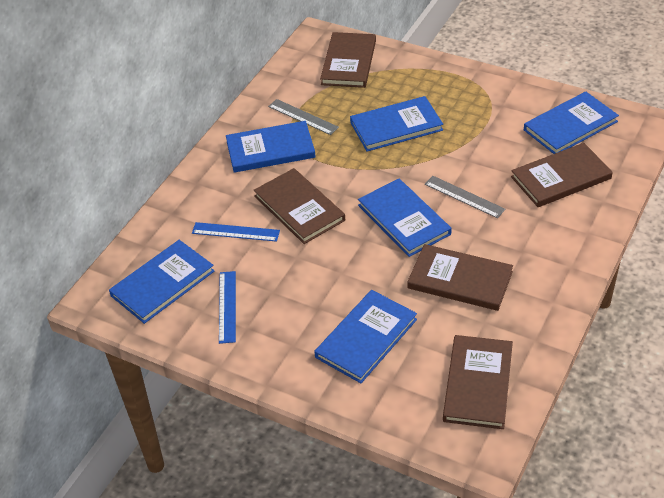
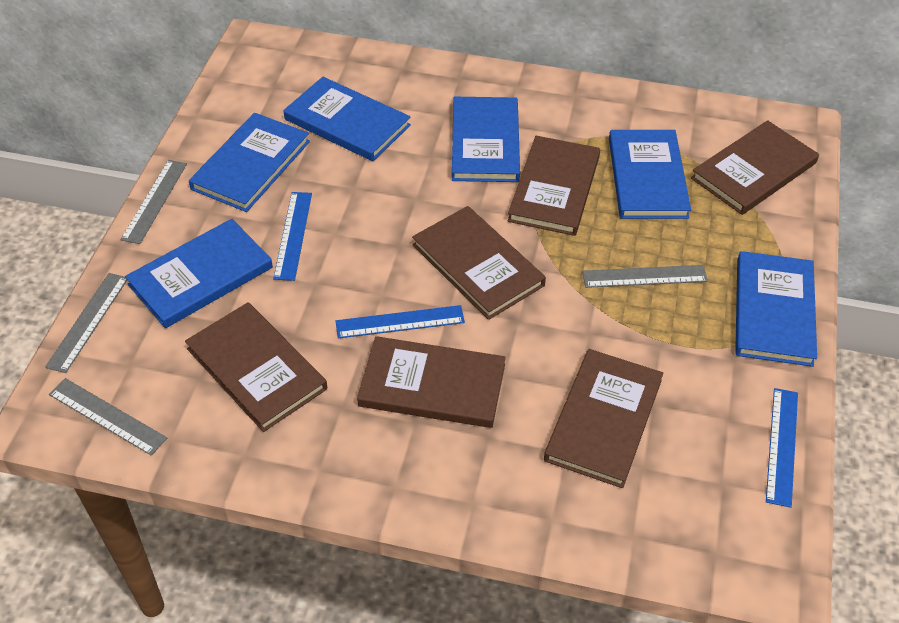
blue ruler: [192,222,280,242] [219,271,236,344] = 2 -> [273,192,312,281] [336,305,465,338] [766,388,798,508] = 3
brown book: [254,168,345,244] [320,32,376,88] [407,244,513,311] [443,335,513,429] [511,143,613,207] = 5 -> [185,302,327,432] [357,336,506,428] [412,206,546,320] [508,136,600,236] [544,349,663,488] [691,120,819,215] = 6
grey ruler: [268,99,339,135] [425,176,506,218] = 2 -> [45,273,127,373] [49,378,167,455] [120,160,187,244] [582,265,708,288] = 4

